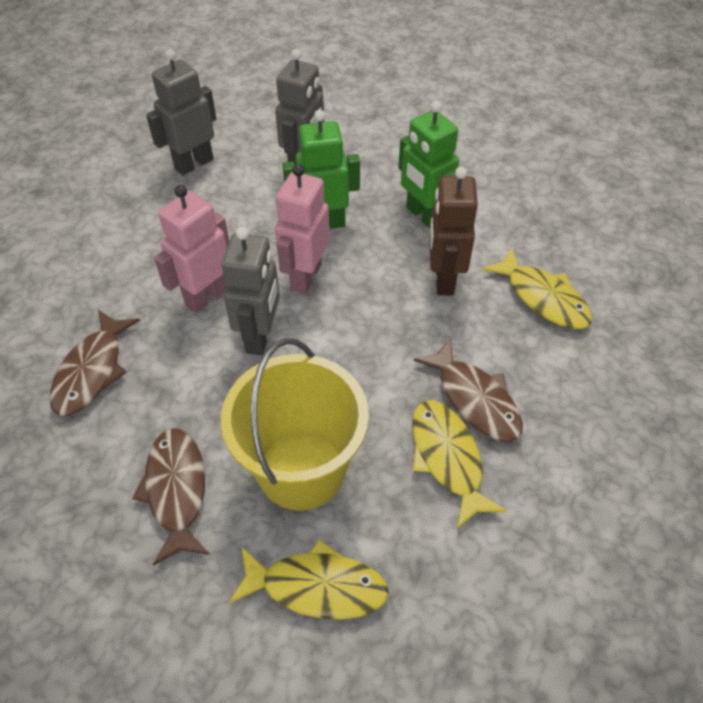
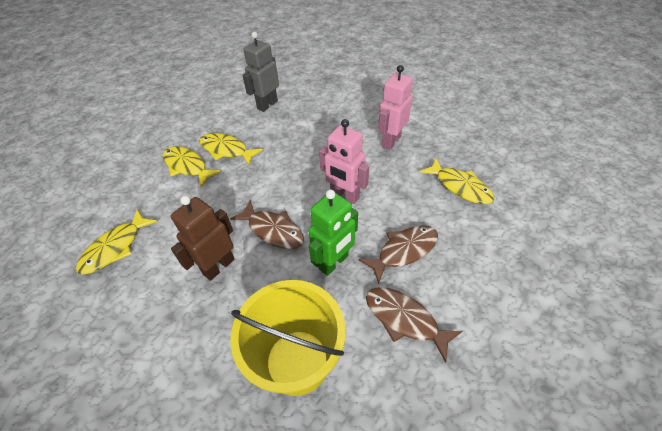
green robot: [282,110,360,229] [398,101,459,229] = 2 -> [308,190,358,276] = 1
grey robot: [146,49,217,175] [222,227,280,356] [275,49,324,165] = 3 -> [242,32,279,112] = 1
yellow fish: [229,539,389,619] [412,400,507,529] [482,247,592,329] = 3 -> [76,209,157,275] [163,146,221,187] [199,133,263,165] [420,158,494,204] = 4

